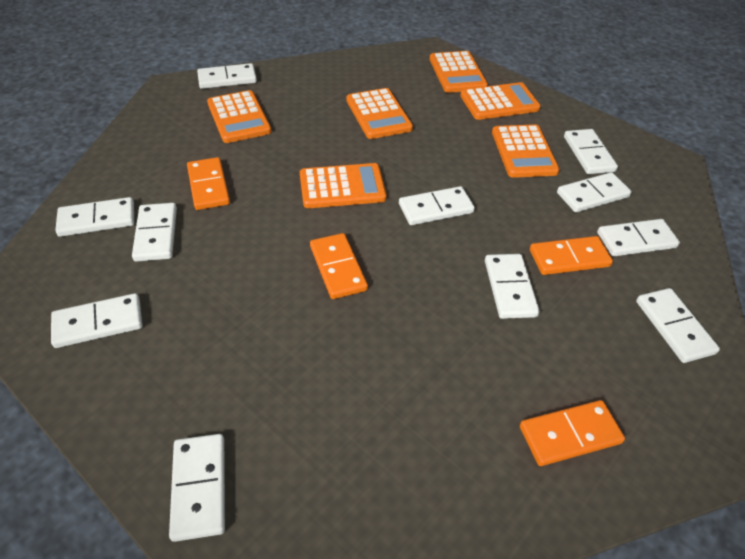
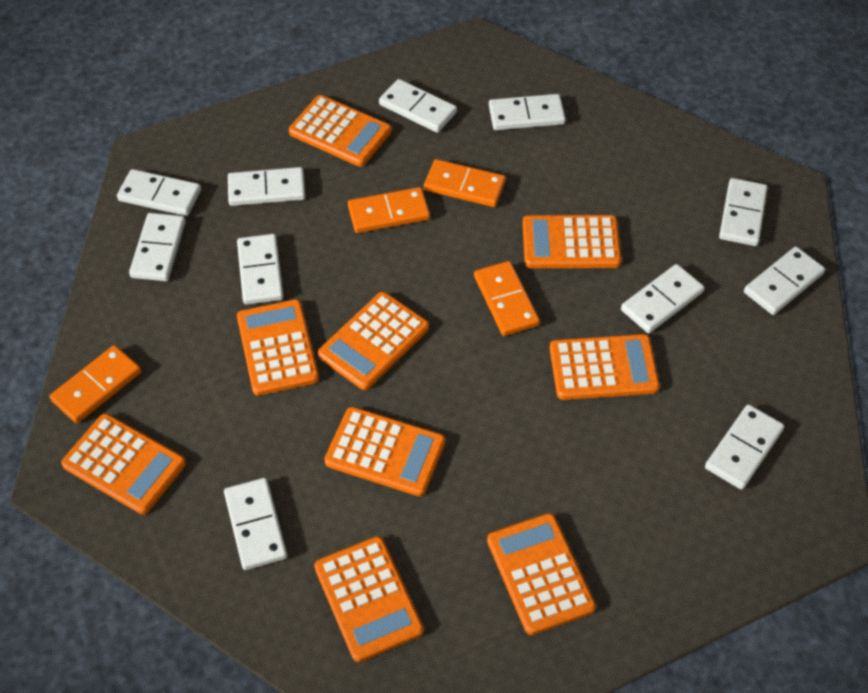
orange calculator: [207,90,272,143] [300,163,387,208] [346,88,413,139] [429,51,488,93] [460,82,541,120] [492,125,560,178] = 6 -> [61,414,186,515] [237,299,319,396] [289,95,392,167] [314,536,424,662] [318,292,429,390] [324,407,445,496] [487,513,596,635] [522,215,621,268] [550,334,660,400] = 9

